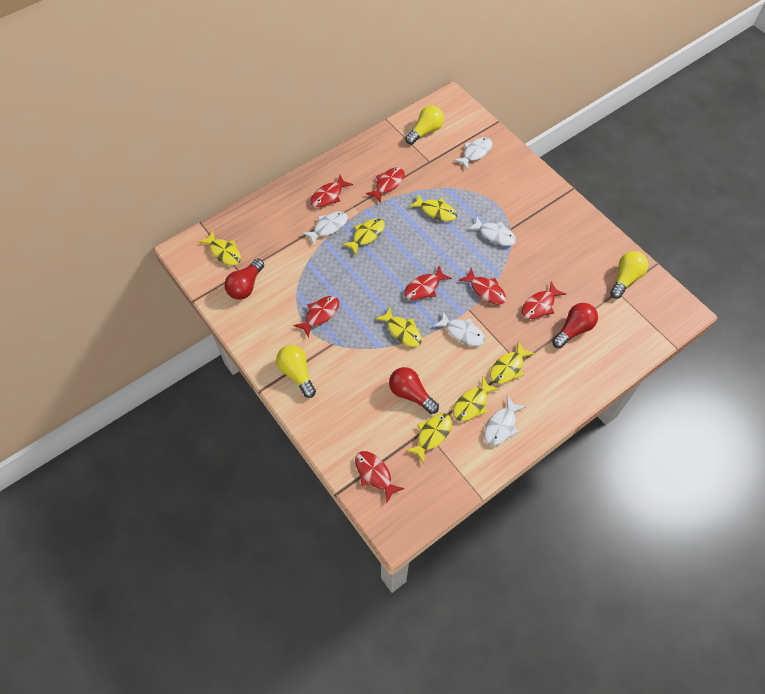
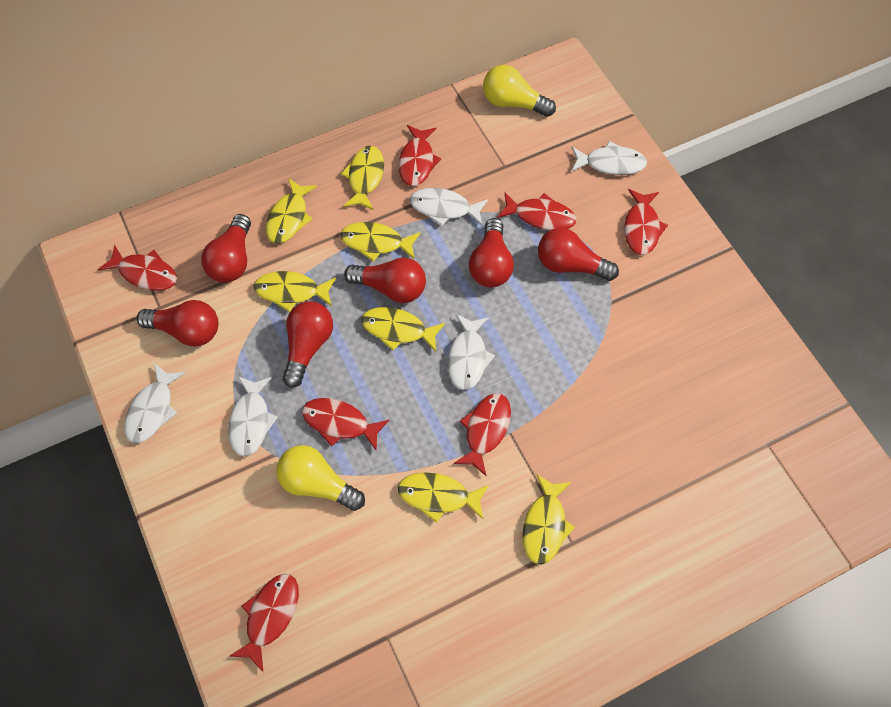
red light bulb: [225,259,264,300] [389,367,439,414] [552,303,598,348] = 3 -> [137,300,219,346] [201,214,251,283] [283,301,333,388] [344,258,426,303] [469,218,514,287] [538,228,619,281] = 6
yellow light bulb: [276,345,316,398] [405,105,444,145] [610,251,648,299] = 3 -> [276,445,365,511] [483,65,556,117] = 2

